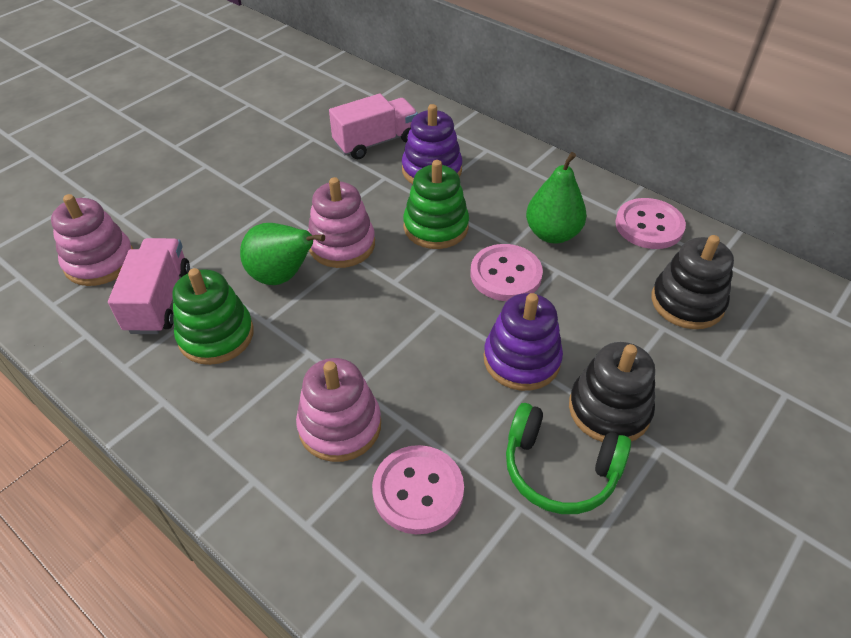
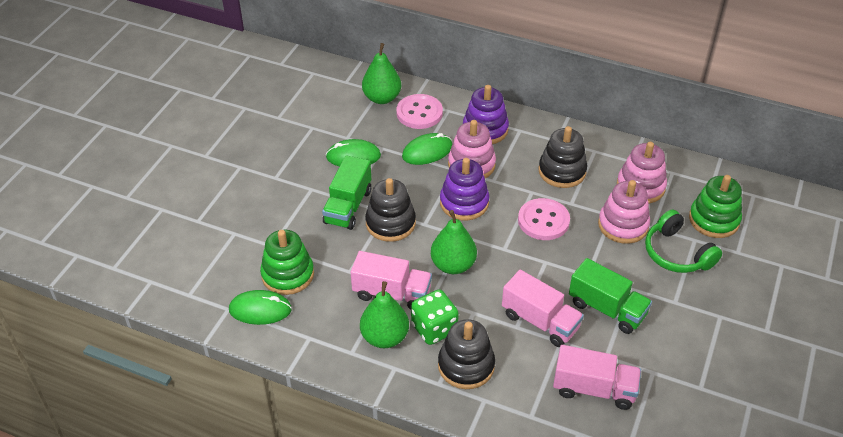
black stacking toy: [569,342,655,442] [651,235,734,329] = 2 -> [365,178,416,242] [438,319,495,389] [539,126,587,188] = 3
green dice: none = 0 -> [411,289,459,345] = 1
green mouse: none = 0 -> [229,290,292,325] [326,139,381,166] [402,133,452,165] = 3
green pear: [240,223,325,285] [526,152,587,244] = 2 -> [360,281,409,348] [362,43,401,104] [431,210,477,274] = 3
green truck: none = 0 -> [322,155,371,230] [569,258,652,334] = 2
pink button: [372,445,464,534] [471,244,543,301] [615,198,686,249] = 3 -> [396,94,443,129] [518,198,570,240] = 2
pink truck: [108,238,190,334] [329,94,418,160] = 2 -> [351,251,432,310] [502,270,584,347] [553,345,641,410] = 3

